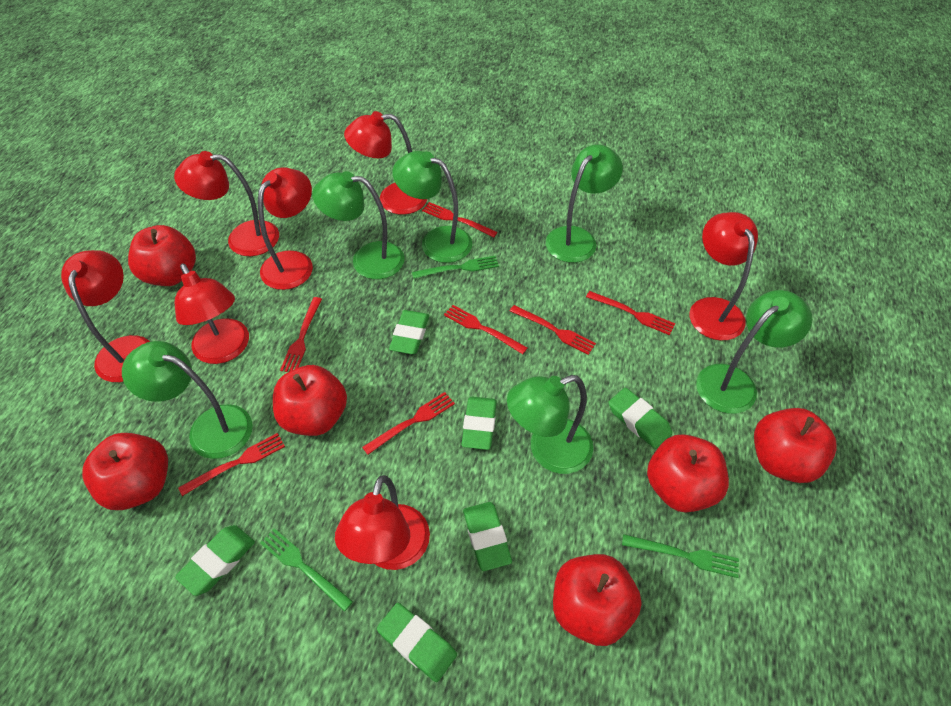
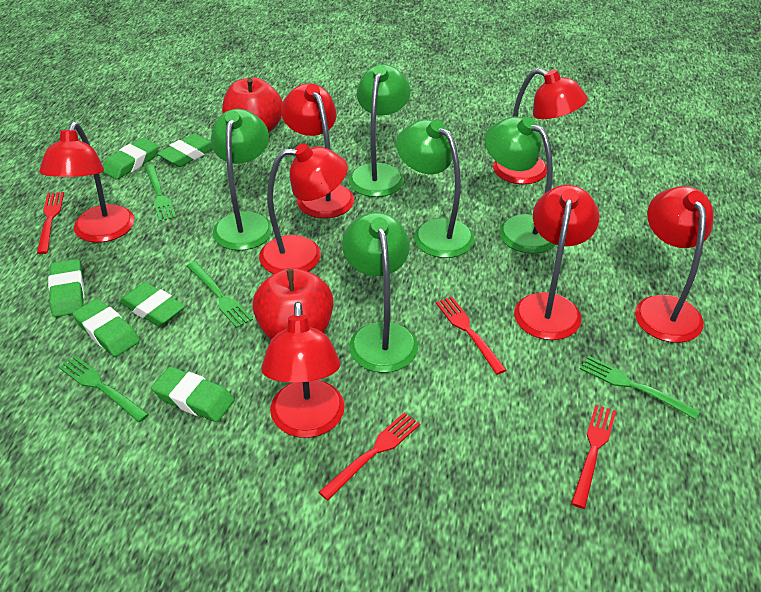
green fork: [260,528,353,612] [412,256,499,279] [622,534,739,578] = 3 -> [59,356,149,422] [145,164,176,221] [187,261,253,328] [580,356,700,420] = 4
green lamp: [122,341,253,459] [312,171,405,279] [393,151,472,263] [507,375,593,474] [546,144,623,263] [696,290,812,414] = 6 -> [211,109,273,250] [342,212,418,373] [349,64,411,197] [396,119,474,258] [485,117,555,254] = 5
red apple: [82,433,168,510] [128,225,196,286] [273,365,347,436] [553,554,642,646] [647,434,729,512] [754,408,837,483] = 6 -> [222,77,282,133] [252,268,333,340] = 2
red fork: [178,433,285,496] [280,297,322,372] [362,392,455,455] [422,202,498,238] [444,305,527,354] [510,305,596,355] [586,291,675,335] = 7 -> [37,192,64,254] [318,413,420,500] [436,297,506,375] [571,405,616,509] = 4

